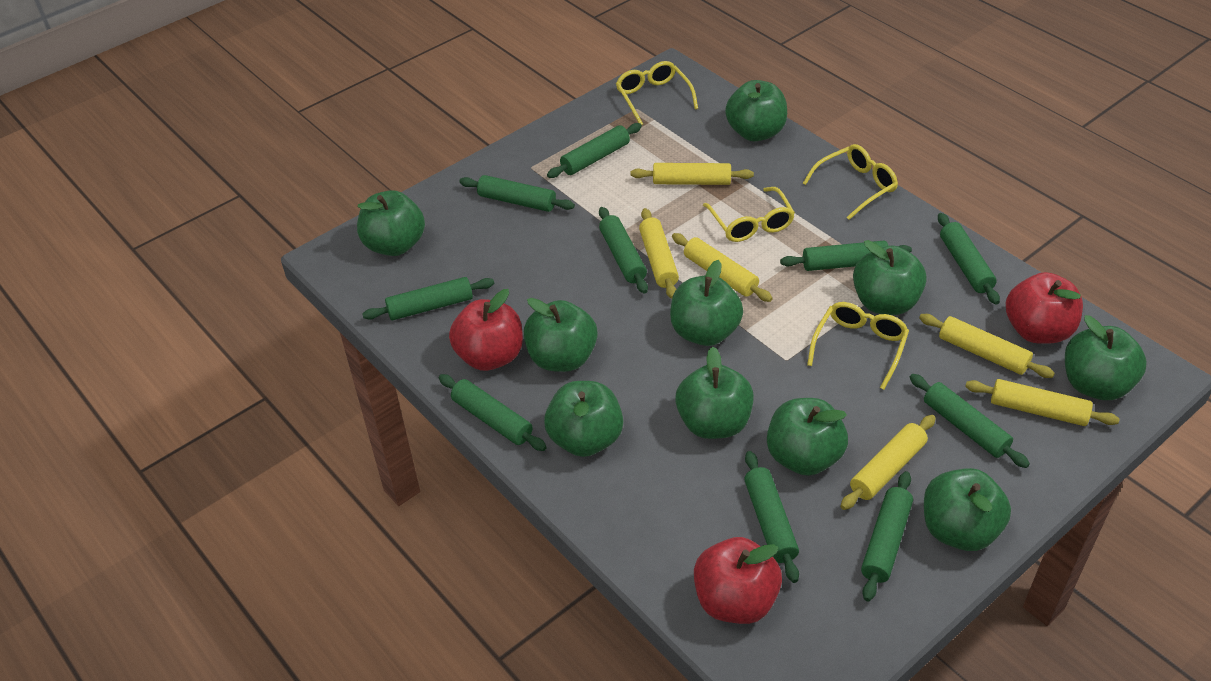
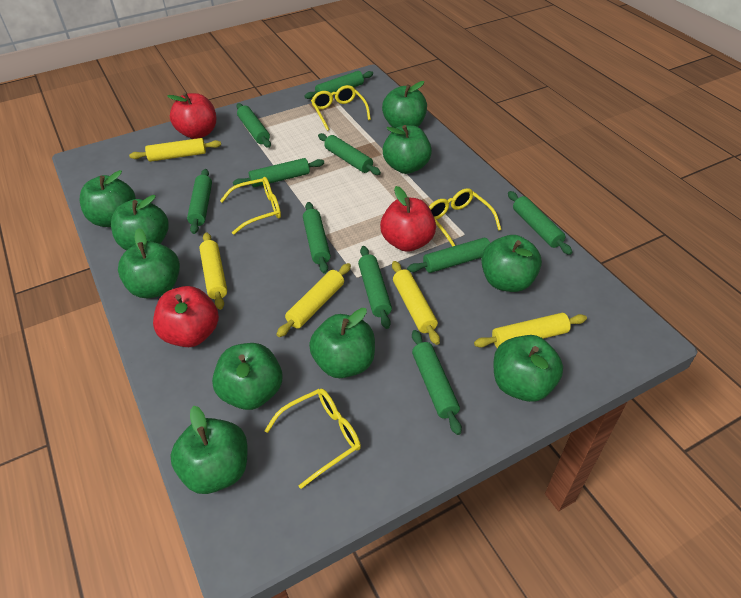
yellow rolling pin: [631,163,754,185] [639,208,679,299] [672,233,773,302] [840,415,936,510] [919,314,1055,378] [965,379,1120,426] = 6 -> [129,138,221,162] [199,232,227,310] [277,263,351,337] [392,261,440,345] [474,313,587,348] = 5

